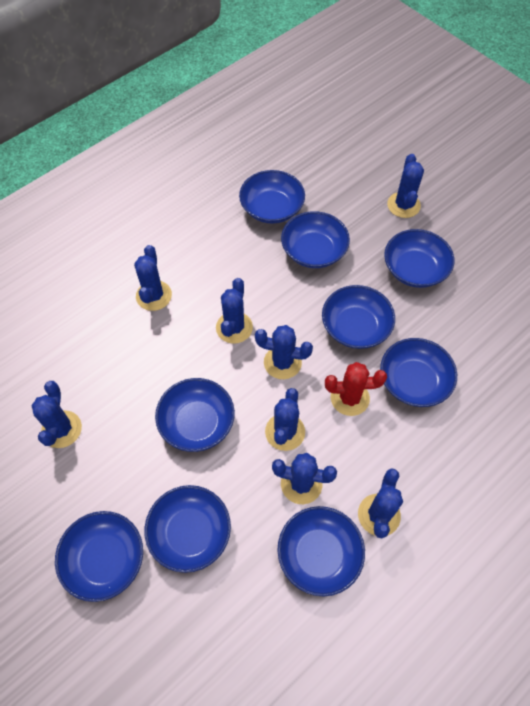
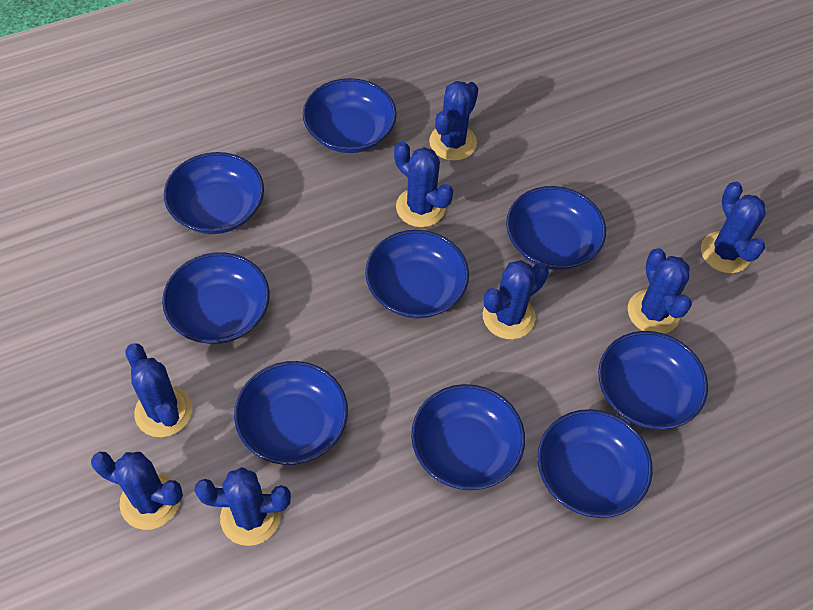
red cactus: [325,362,387,416] = 1 -> none = 0

